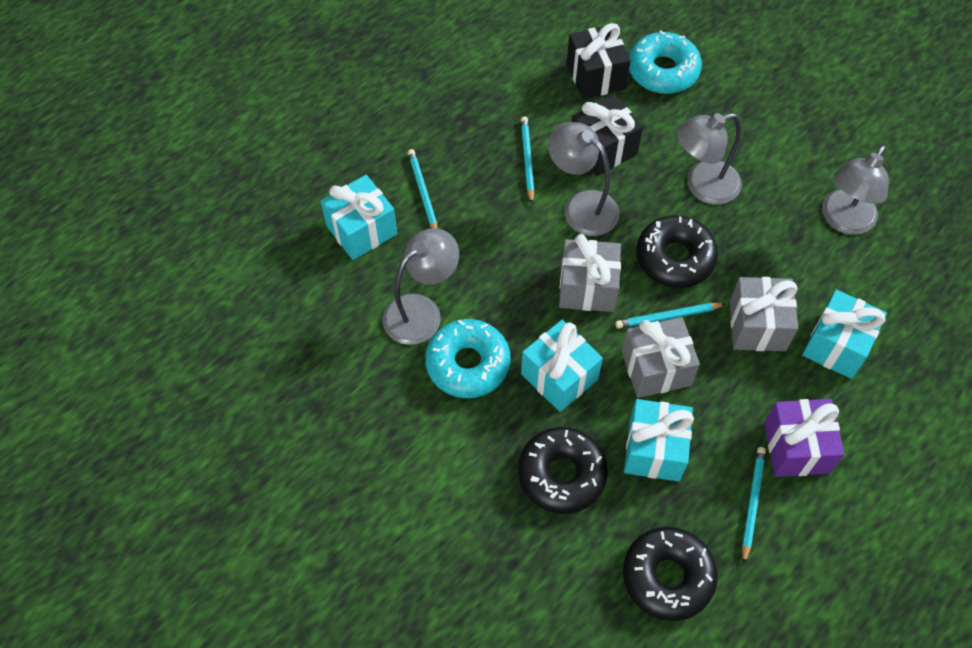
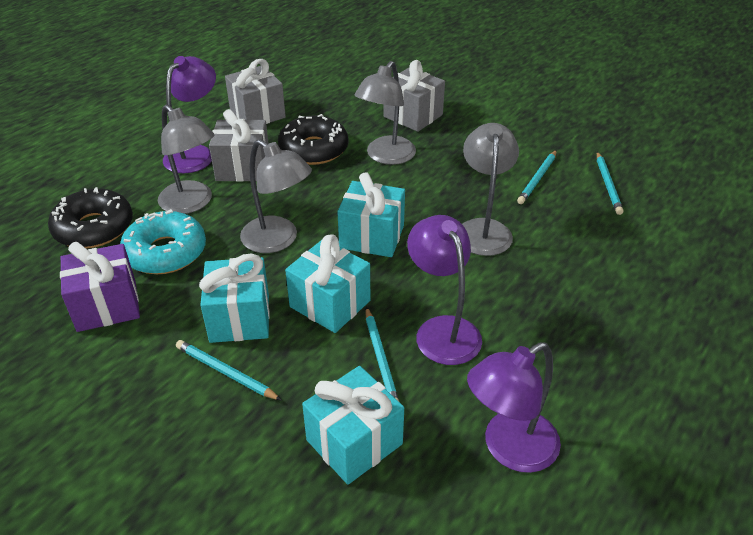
black donut: [518,427,608,514] [623,527,718,621] [636,215,718,288] = 3 -> [48,187,133,248] [278,114,348,165] = 2
black gift: [567,23,631,99] [572,94,643,176] = 2 -> none = 0
purple lamp: none = 0 -> [163,56,216,173] [407,215,482,365] [467,342,561,473] = 3
turquoise donut: [425,319,511,398] [629,30,702,94] = 2 -> [120,209,206,274] = 1

